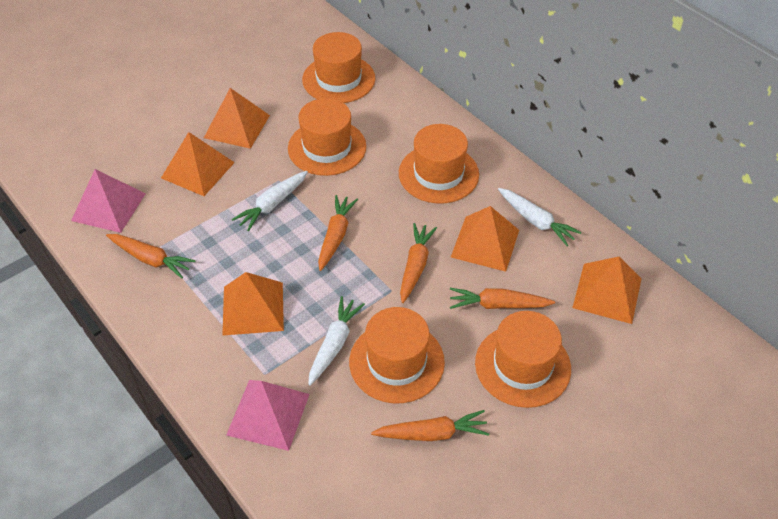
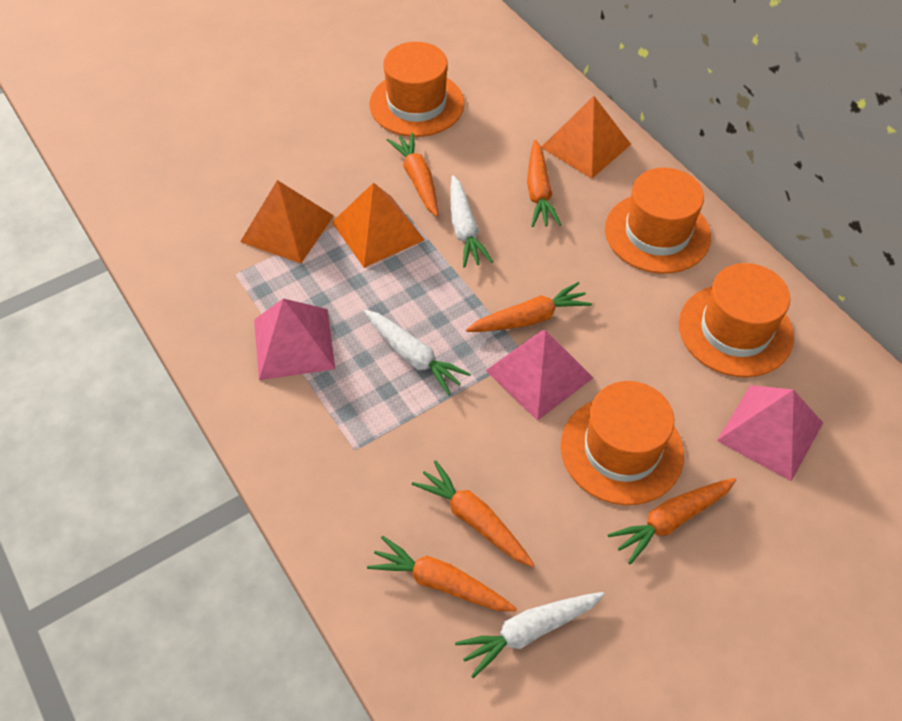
orange carrot: [106,234,196,279] [318,195,358,271] [371,410,489,441] [400,223,437,303] [450,288,555,309] = 5 -> [367,536,517,611] [387,132,438,217] [412,460,535,567] [466,282,592,332] [527,140,561,227] [607,478,736,565] = 6
orange hat: [288,98,366,176] [302,32,375,103] [349,307,445,404] [399,124,479,203] [475,311,571,408] = 5 -> [369,42,464,137] [560,381,684,505] [605,168,711,274] [679,263,794,377] = 4
orange pyramid: [161,132,235,196] [204,88,270,149] [222,272,284,336] [451,206,519,272] [572,257,641,324] = 5 -> [240,180,334,264] [332,182,425,268] [542,96,631,179] = 3
pink pyramid: [71,169,146,233] [226,380,310,451] = 2 -> [254,298,335,380] [486,330,593,421] [717,385,823,481] = 3

